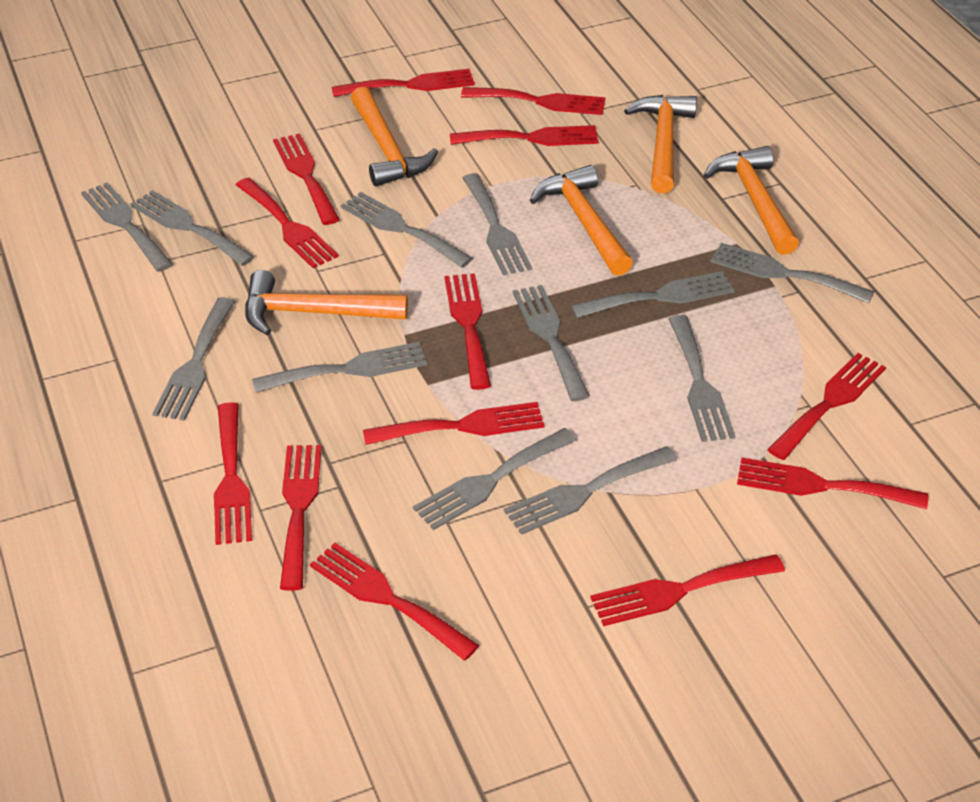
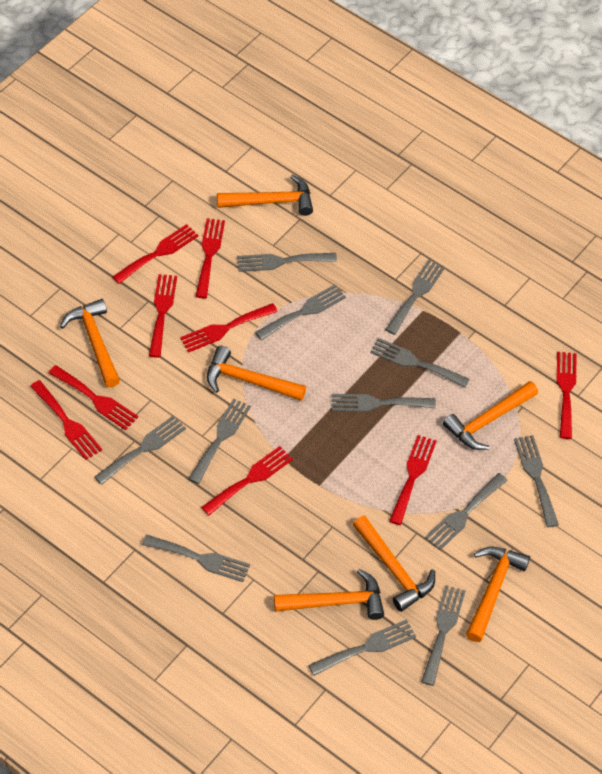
orange hammer: [245,270,408,335] [351,87,438,186] [530,165,633,276] [624,95,697,193] [704,146,799,255] = 5 -> [60,299,120,387] [207,346,306,401] [217,175,313,216] [274,569,384,620] [353,516,435,612] [443,381,538,450] [466,547,530,642] = 7
red fork: [214,402,252,545] [236,178,339,268] [273,133,340,225] [280,445,321,591] [310,543,479,661] [332,69,475,97] [363,402,544,445] [444,273,491,390] [450,125,599,146] [461,87,605,115] [591,554,785,626] [737,457,928,509] [767,353,886,460] = 13 -> [30,380,102,460] [49,365,138,430] [113,224,199,284] [149,274,177,358] [180,303,278,353] [195,218,225,298] [201,446,293,515] [389,435,437,525] [556,352,576,439] = 9

